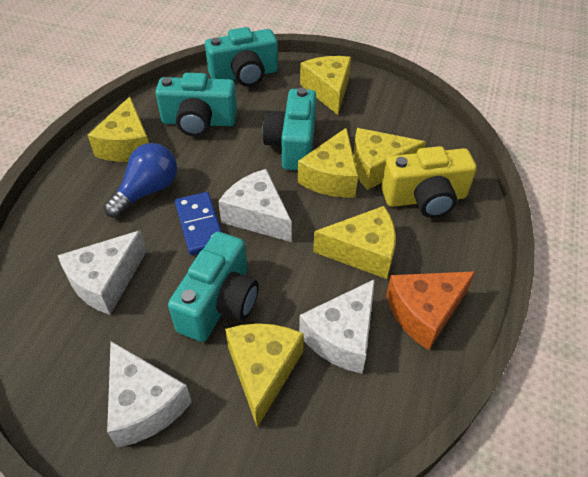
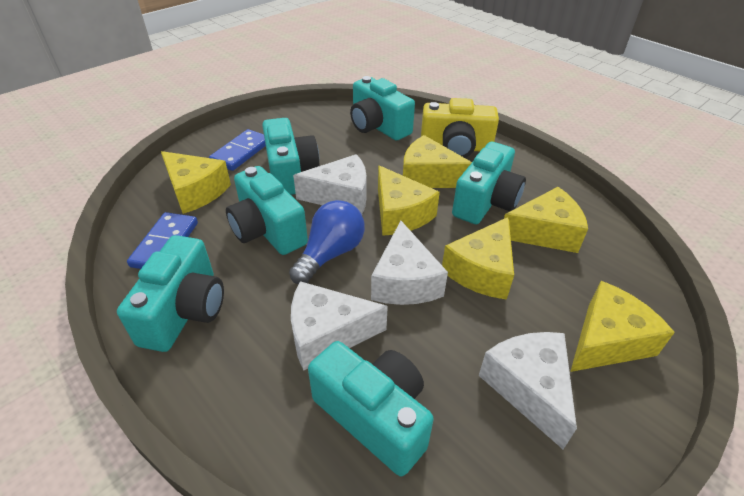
blue domino: [175,192,222,255] = 1 -> [127,212,198,269] [209,129,266,171] = 2
orange cheese: [386,271,476,350] = 1 -> none = 0
turquoise camera: [155,73,237,137] [168,232,259,342] [205,27,278,87] [262,88,316,171] = 4 -> [117,235,224,352] [226,166,308,255] [262,118,319,195] [308,341,434,477] [350,76,415,141] [452,142,526,224] = 6

